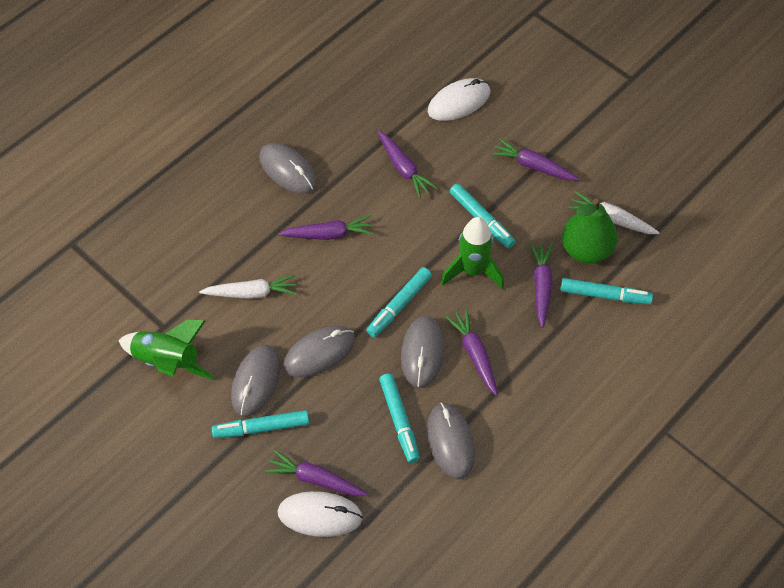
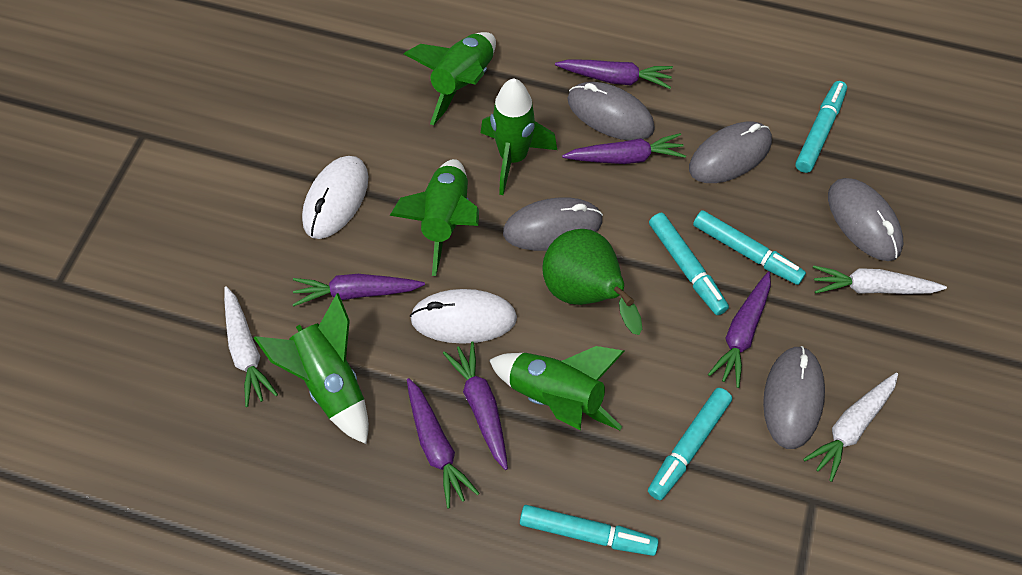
green rocket: [118,320,215,380] [441,217,504,289] = 2 -> [254,293,369,444] [389,159,479,276] [404,32,496,126] [481,78,557,195] [489,346,625,430] = 5
white carrot: [199,275,297,299] [568,191,660,234] = 2 -> [224,286,278,407] [803,373,898,482] [813,265,947,294] = 3

